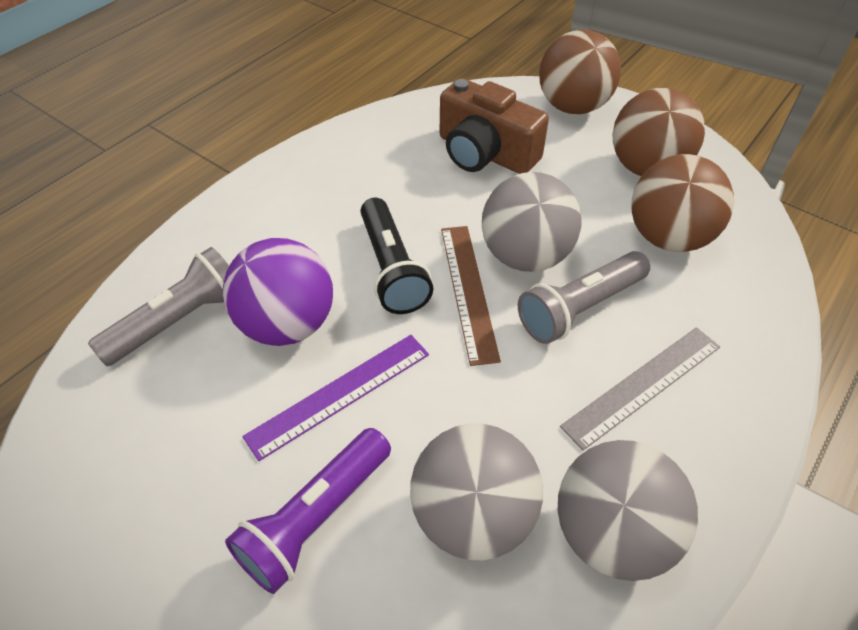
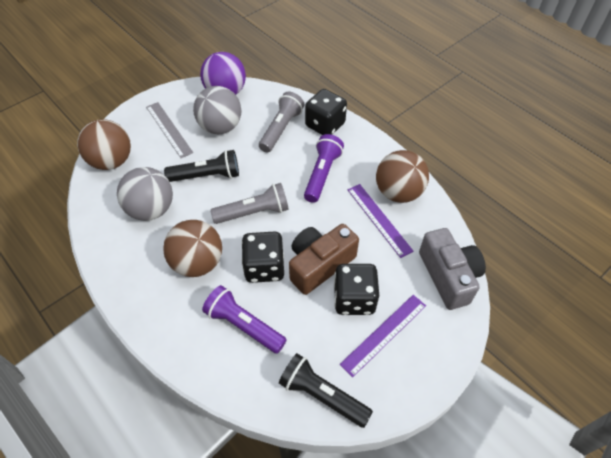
black dice: none = 0 -> [241,231,284,283] [305,89,347,135] [334,264,379,315] = 3
black flashlight: [361,198,433,314] = 1 -> [164,150,239,182] [279,353,373,428] = 2
brown ruler: [441,226,501,366] = 1 -> none = 0
grey ball: [410,424,543,560] [482,172,582,272] [558,440,698,581] = 3 -> [117,167,173,221] [193,86,241,134] = 2
grey camera: none = 0 -> [419,228,486,310] = 1
purple flashlight: [225,428,391,594] = 1 -> [202,285,287,354] [304,134,344,203] = 2
purple ruler: [242,335,429,461] = 1 -> [340,295,426,377] [348,184,413,258] = 2

